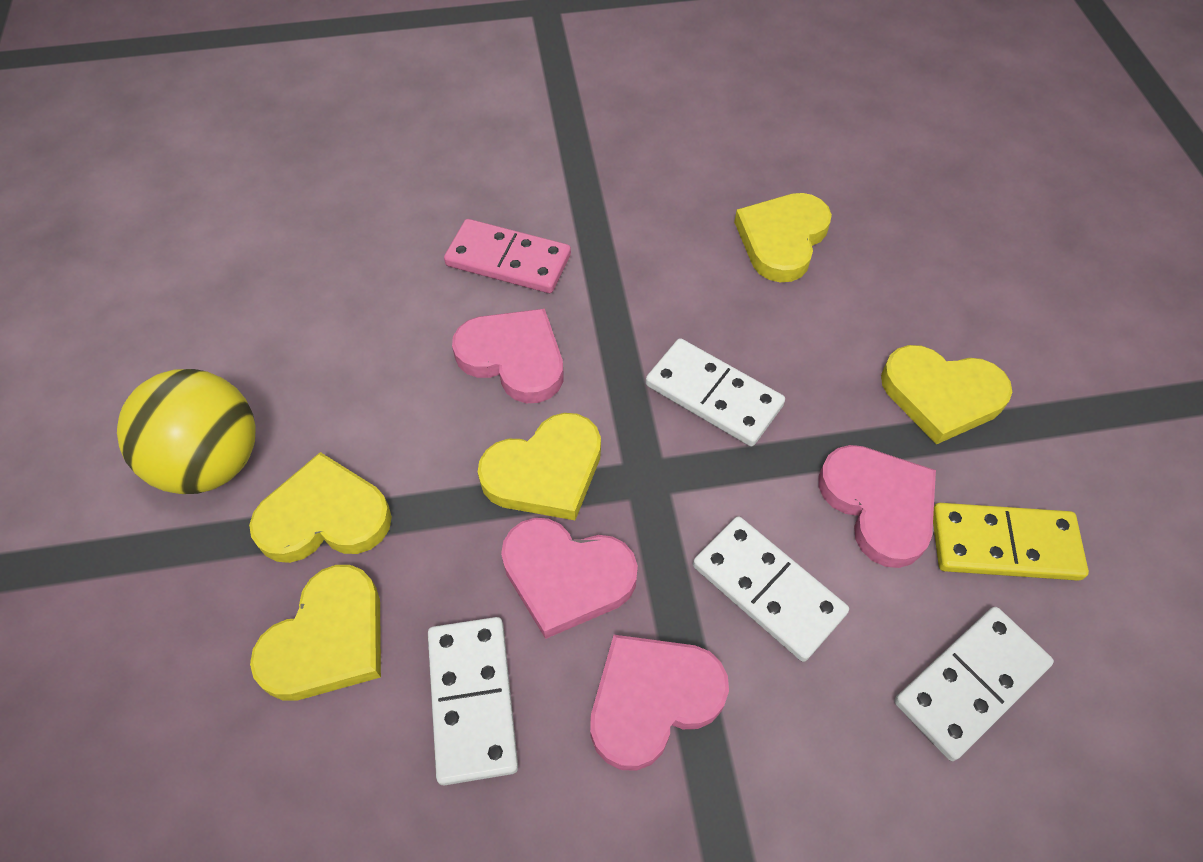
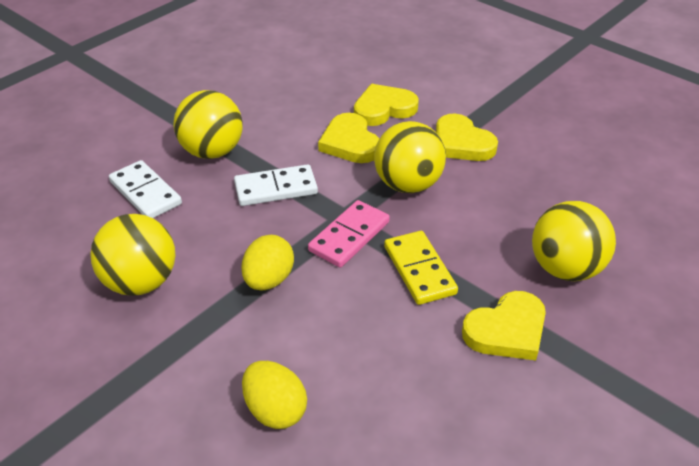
pink heart: [452,309,564,403] [501,518,638,639] [590,635,729,771] [818,445,936,568] = 4 -> none = 0
white domino: [428,617,518,786] [646,338,785,446] [693,516,849,662] [894,607,1054,761] = 4 -> [109,160,182,218] [234,164,318,206] = 2
yellow ball: [117,369,256,494] = 1 -> [90,214,175,296] [174,90,243,159] [374,121,446,193] [532,201,616,281] = 4
yellow egg: none = 0 -> [241,235,294,291] [242,361,307,429] = 2
yellow heart: [249,452,392,563] [250,565,381,701] [478,413,601,520] [734,193,832,282] [881,345,1012,444] = 5 -> [318,113,379,163] [354,84,419,126] [436,114,498,161] [462,291,546,361] = 4

